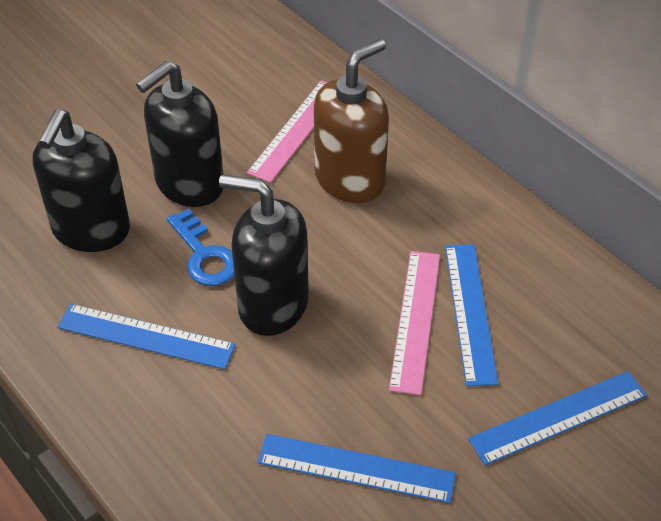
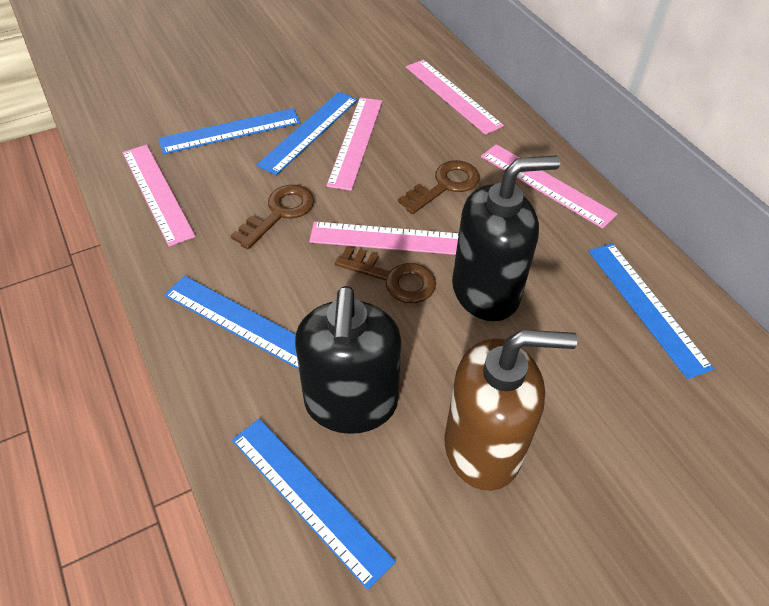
black soap dispenser: [33,109,130,252] [136,61,224,207] [219,175,309,336] = 3 -> [295,286,402,434] [452,155,560,321] = 2
blue key: [167,209,234,286] = 1 -> none = 0
blue ruler: [57,304,236,369] [257,434,456,503] [445,244,499,386] [468,371,647,465] = 4 -> [158,108,301,154] [165,276,299,369] [232,419,396,590] [256,92,358,175] [588,243,714,379] = 5
brown key: none = 0 -> [231,185,314,249] [335,246,436,303] [398,160,480,214] = 3
pink ruler: [247,80,328,183] [389,251,440,395] = 2 -> [122,145,196,246] [309,221,459,255] [326,97,383,191] [406,60,504,135] [481,144,617,229] = 5

